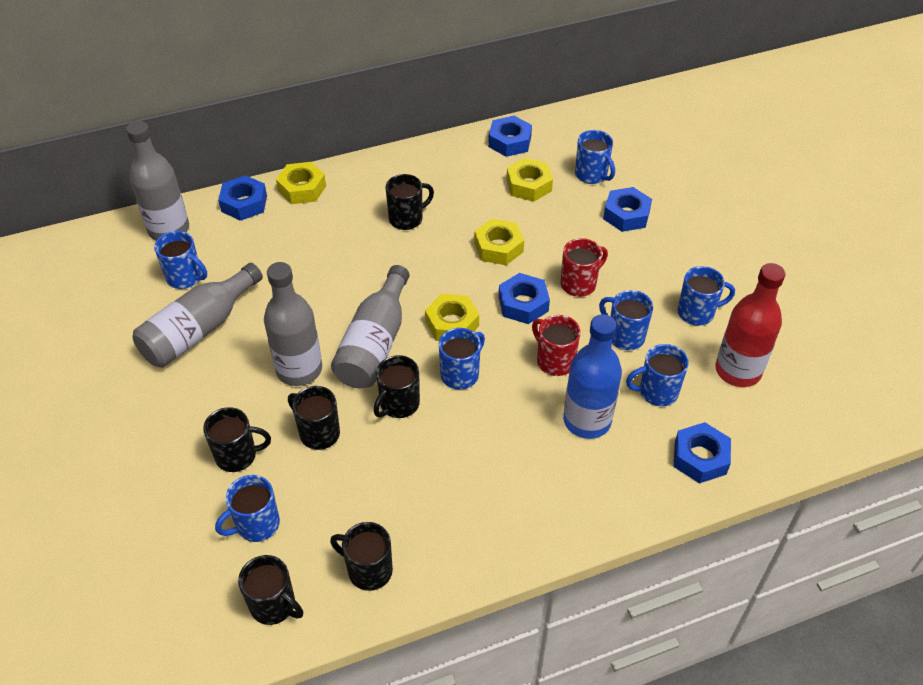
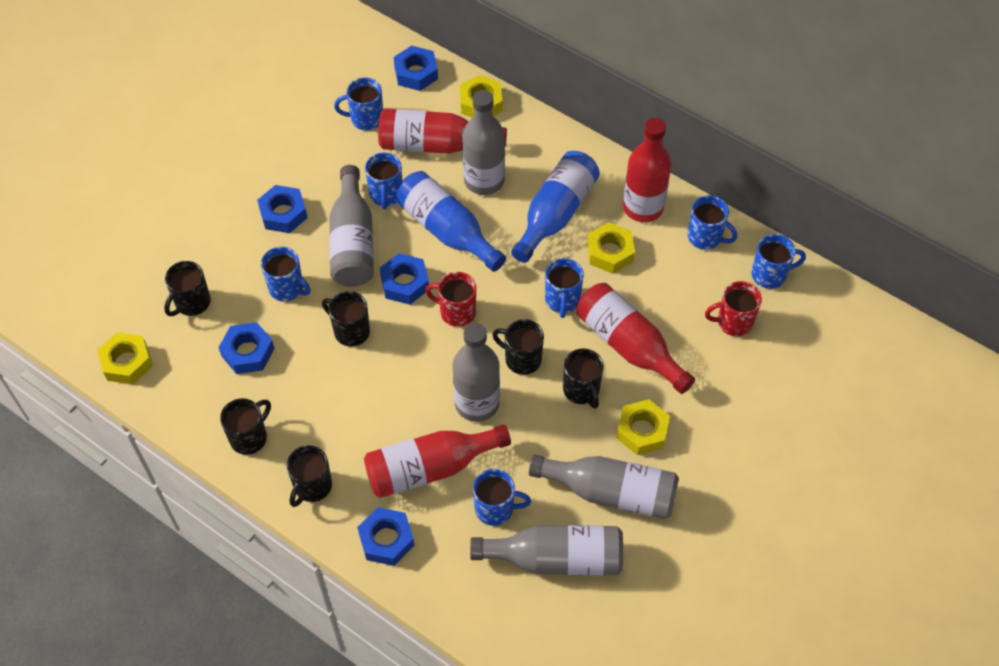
blue bottle: [563,314,622,439] = 1 -> [396,171,506,272] [511,151,600,263] = 2
grey bottle: [126,121,189,240] [133,263,263,367] [264,262,322,386] [331,265,409,389] = 4 -> [329,165,374,287] [452,323,500,422] [462,90,505,195] [470,525,623,576] [529,454,679,519] = 5
red bottle: [715,263,785,387] = 1 -> [364,424,511,498] [378,109,507,154] [576,283,695,394] [623,118,671,222] = 4

